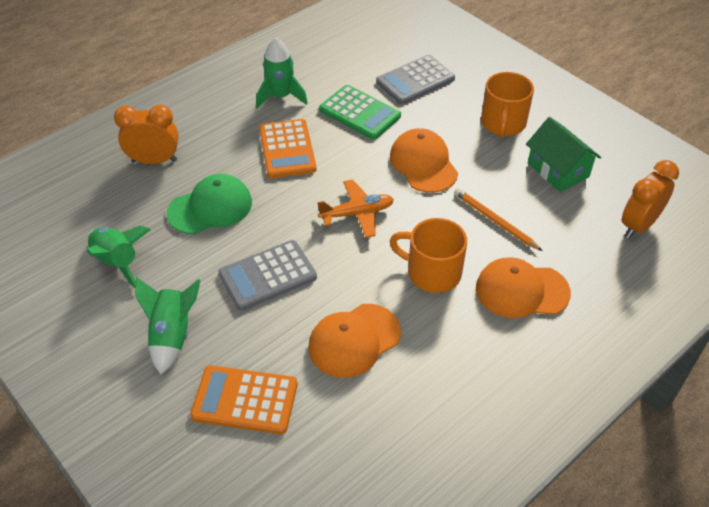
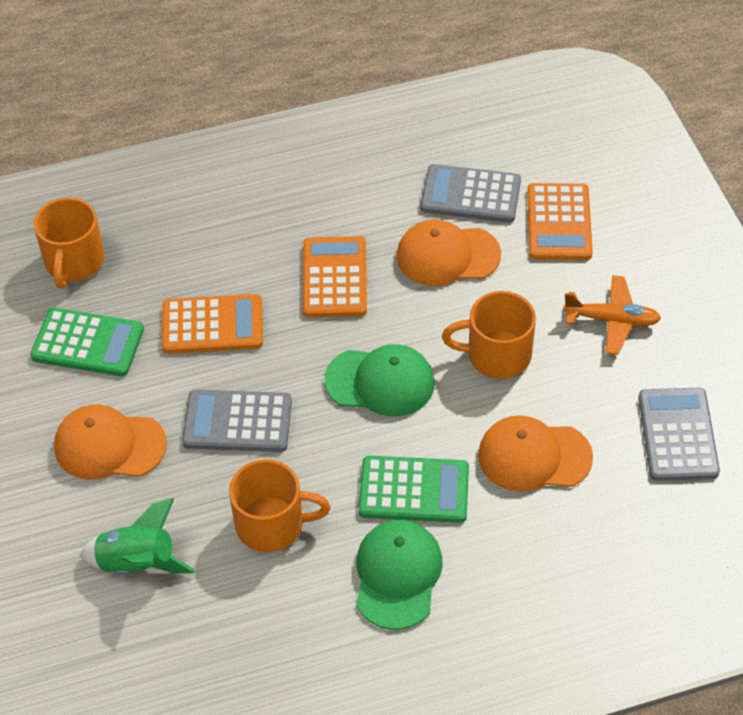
green calculator: [319,85,401,140] = 1 -> [30,308,144,376] [358,456,469,523] = 2
green cap: [167,174,252,235] = 1 -> [325,344,435,417] [356,520,443,630] = 2
green house: [526,117,601,192] = 1 -> none = 0
green rocket: [87,225,151,289] [136,277,201,374] [256,38,308,108] = 3 -> [80,498,195,575] = 1
grey calculator: [218,240,317,311] [376,55,455,104] = 2 -> [182,390,292,452] [421,164,521,223] [639,388,720,481] = 3
orange calculator: [190,365,298,434] [259,119,316,178] = 2 -> [162,294,263,354] [303,236,367,317] [527,183,593,260] = 3
orange clock: [114,105,179,164] [622,160,679,238] = 2 -> none = 0
orange mug: [390,218,467,293] [481,72,534,138] = 2 -> [34,198,105,288] [229,459,331,552] [442,291,536,379] = 3
orange pencil: [454,188,542,251] = 1 -> none = 0

